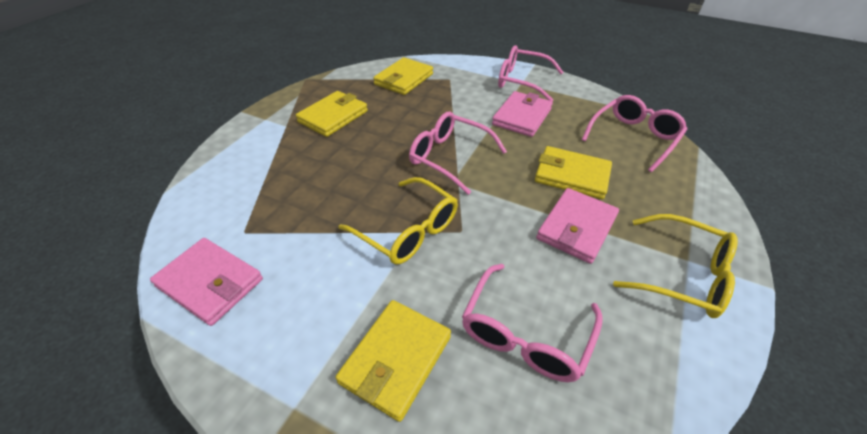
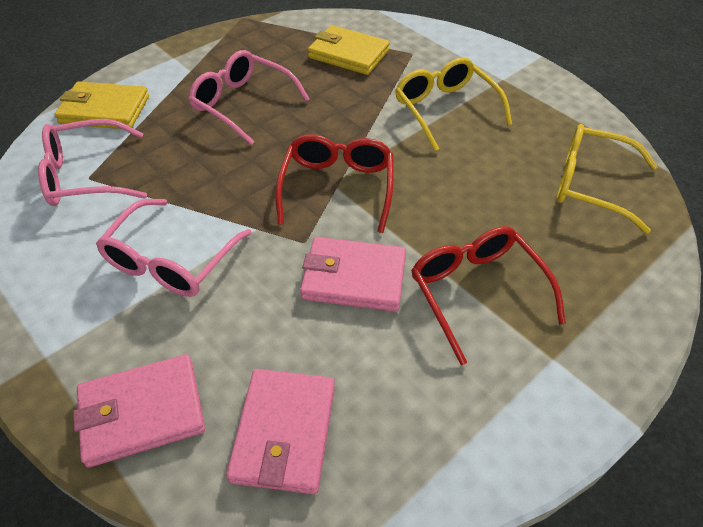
pink glasses: [409,112,507,195] [462,264,603,382] [498,45,564,101] [582,95,687,172] = 4 -> [38,119,147,206] [96,199,252,297] [189,50,310,145] = 3
red glasses: none = 0 -> [276,134,393,233] [411,226,566,365] = 2
yellow wallet: [296,91,368,137] [336,300,451,422] [373,57,433,95] [535,146,612,199] = 4 -> [54,81,149,129] [308,25,390,75] = 2

